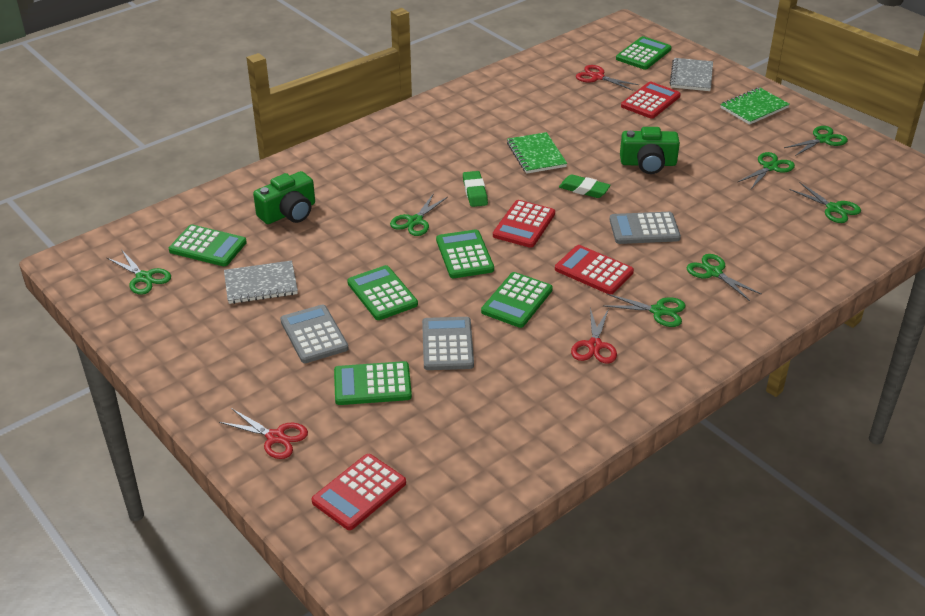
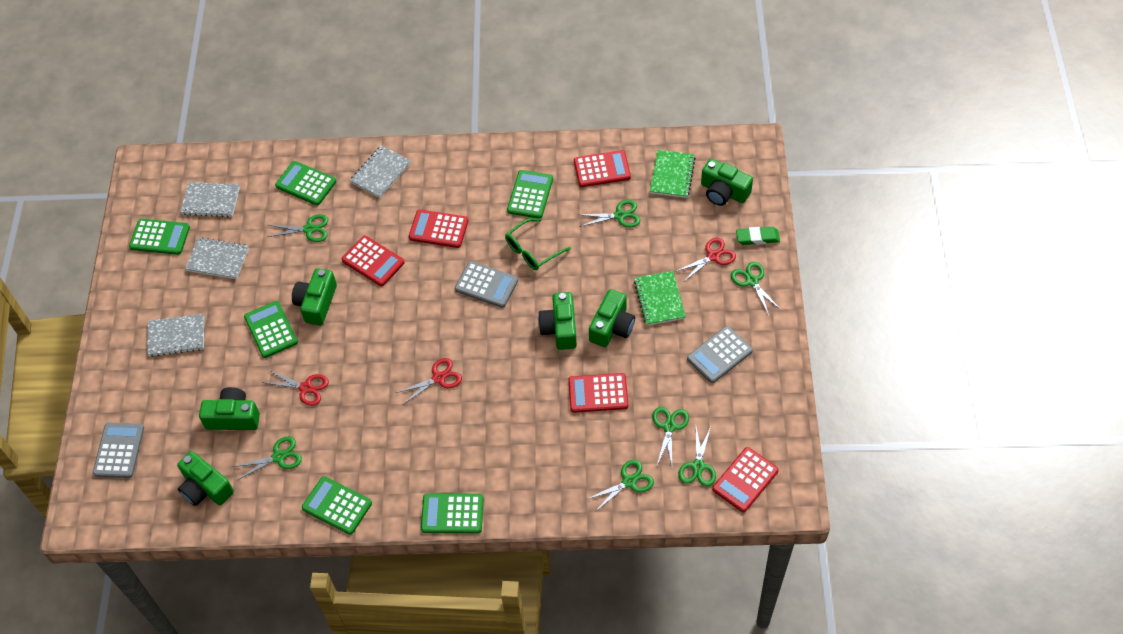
green camera: [253,171,315,224] [620,127,680,174] = 2 -> [177,451,234,506] [199,387,260,430] [292,268,337,326] [538,292,577,350] [589,289,635,347] [701,159,753,206] = 6
green eraser: [463,171,488,207] [559,174,611,198] = 2 -> [736,227,780,245] = 1
green glasses: none = 0 -> [505,218,571,270] = 1
grey notebook: [224,260,298,304] [670,58,713,91] = 2 -> [147,314,204,357] [180,182,240,217] [185,237,249,279] [350,145,411,198] = 4
red calculator: [312,454,406,530] [493,200,555,248] [555,245,634,294] [621,82,681,119] = 4 -> [342,236,405,286] [409,209,468,248] [568,373,628,413] [574,150,631,187] [712,447,779,512] = 5

